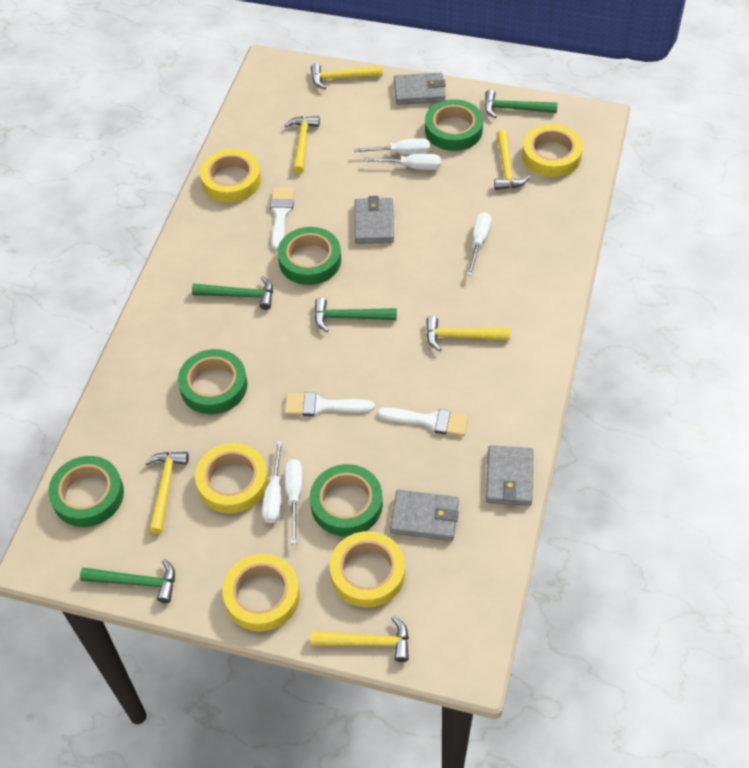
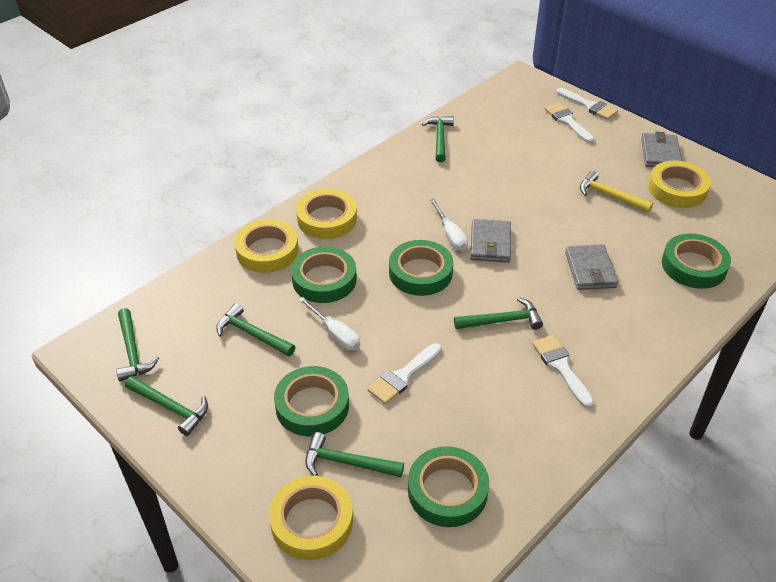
green hammer: [80,559,175,603] [192,276,273,310] [315,298,397,332] [484,90,558,118] = 4 -> [116,308,159,381] [125,376,208,436] [216,303,295,356] [305,432,404,477] [422,116,454,162] [454,297,543,330] = 6
grey wallet: [354,196,394,244] [390,490,459,541] [394,72,446,105] [486,445,533,506] = 4 -> [470,219,511,263] [565,244,618,290] [641,132,682,167] = 3
white brush: [270,188,294,250] [285,392,375,416] [378,407,468,436] = 3 -> [367,343,442,404] [532,335,594,408] [544,103,594,143] [556,88,618,120] = 4
white screwdriver: [262,440,283,523] [285,459,303,544] [354,138,430,155] [364,154,441,170] [467,212,491,276] = 5 -> [298,297,360,350] [430,199,468,251] = 2
yellow hammer: [145,452,189,534] [284,116,320,174] [310,616,409,662] [311,63,382,89] [426,316,510,351] [494,130,530,190] = 6 -> [580,171,653,212] = 1
yellow tape: [195,443,268,514] [200,149,261,203] [222,554,300,632] [330,531,405,608] [522,124,583,177] = 5 -> [234,219,299,273] [269,476,353,560] [296,189,357,239] [648,161,711,208] = 4

